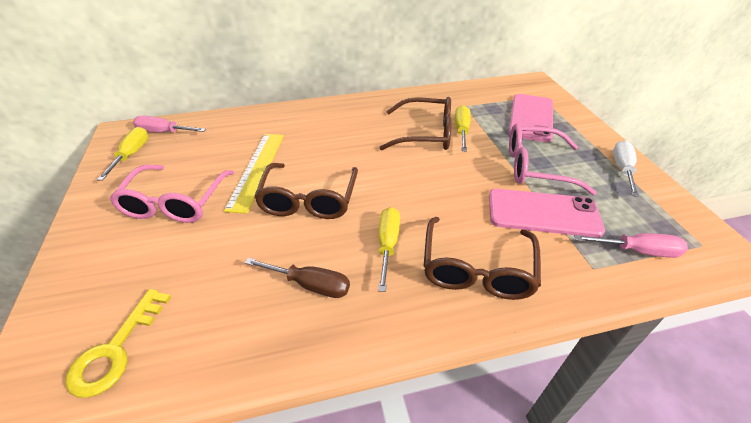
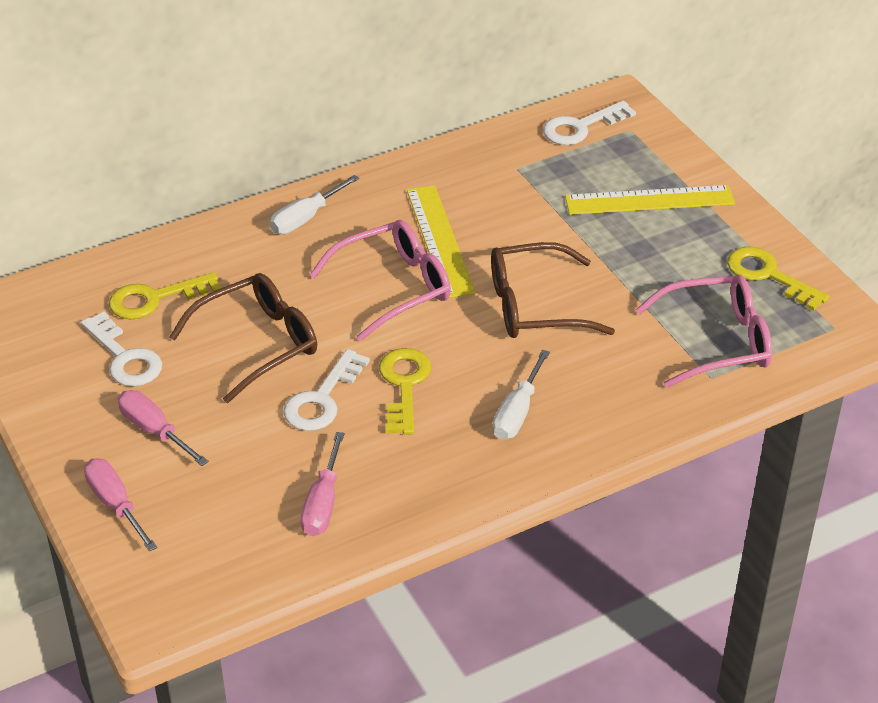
brown glasses: [254,163,358,219] [379,97,452,150] [424,217,541,300] = 3 -> [169,273,317,403] [491,242,615,338] = 2
brown screwdriver: [245,258,350,298] = 1 -> none = 0
pink phone: [489,189,605,238] [509,94,553,142] = 2 -> none = 0
pink screwdriver: [133,116,206,132] [574,233,688,258] = 2 -> [84,459,157,551] [118,390,208,466] [301,432,344,536] = 3
white key: none = 0 -> [81,312,162,386] [283,349,370,431] [543,101,636,145] = 3
white screwdriver: [613,140,639,197] = 1 -> [270,175,359,234] [493,350,550,440] = 2
yellow key: [66,289,171,398] = 1 -> [109,272,221,319] [379,348,431,435] [727,247,829,311] = 3
yellow ruler: [224,134,284,214] = 1 -> [407,185,476,298] [565,185,735,215] = 2
yellow screwdriver: [97,127,148,181] [378,207,400,292] [455,105,471,152] = 3 -> none = 0

